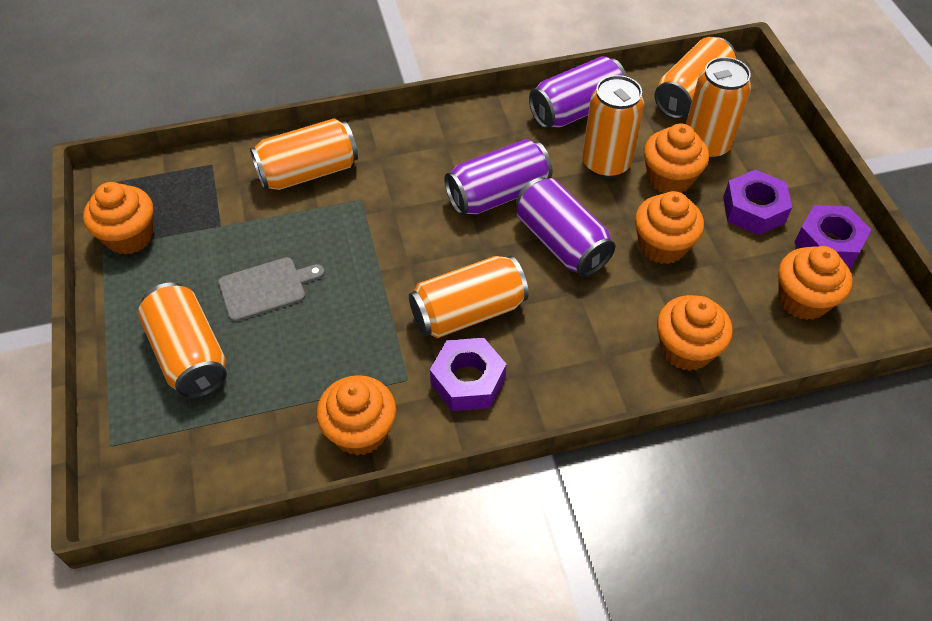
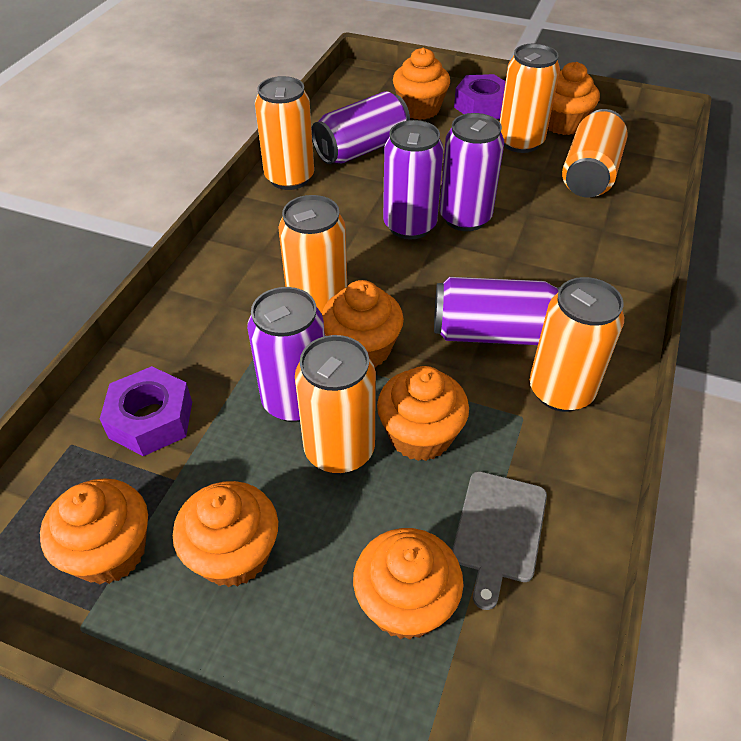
orange cupcake: [83,182,153,255] [316,375,396,456] [635,191,704,264] [644,124,709,193] [657,295,733,371] [778,246,852,320] = 6 -> [40,478,148,584] [173,481,278,587] [322,280,404,368] [353,528,463,640] [377,366,469,461] [393,48,450,120] [548,62,600,135] = 7
purple can: [444,139,553,216] [515,177,615,277] [529,56,627,129] = 3 -> [247,287,325,422] [311,91,410,164] [383,120,444,239] [434,277,560,345] [440,113,504,231] = 5
purple nut: [430,338,506,411] [723,169,792,235] [794,205,871,268] = 3 -> [100,366,192,456] [454,74,506,119] = 2

